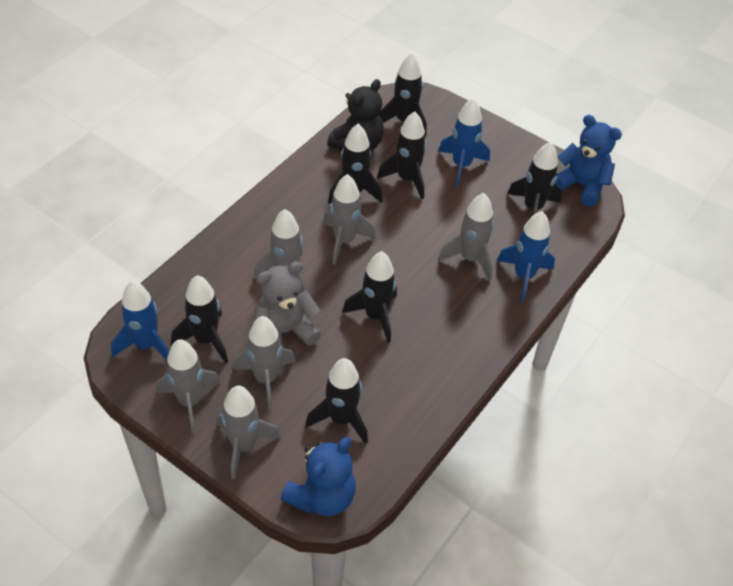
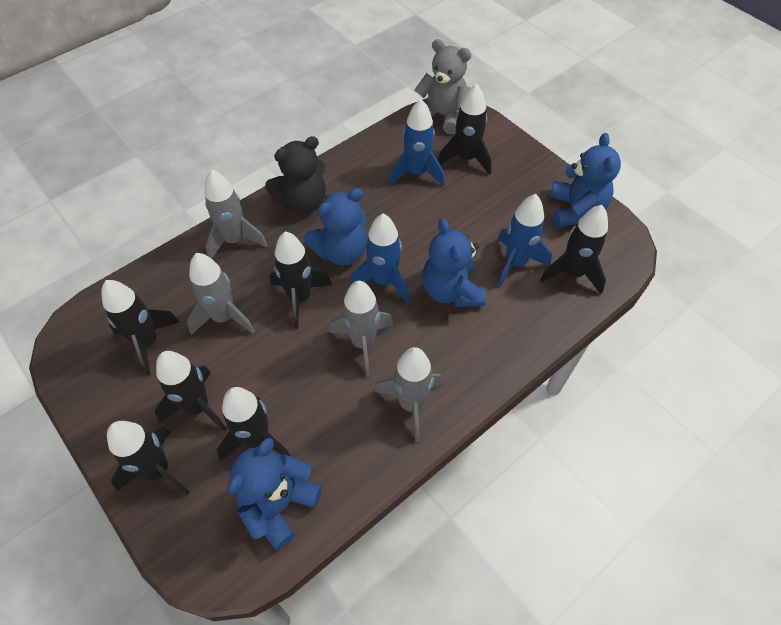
blue teddy bear: [281,437,356,516] [555,115,622,207] = 2 -> [227,438,322,550] [304,188,367,265] [422,218,486,307] [550,133,621,228] = 4
grey rocket: [156,339,220,434] [217,386,280,480] [233,316,296,410] [253,209,306,293] [323,174,376,265] [439,193,494,281] = 6 -> [187,253,255,335] [204,169,267,259] [329,281,393,376] [375,347,442,442] = 4

